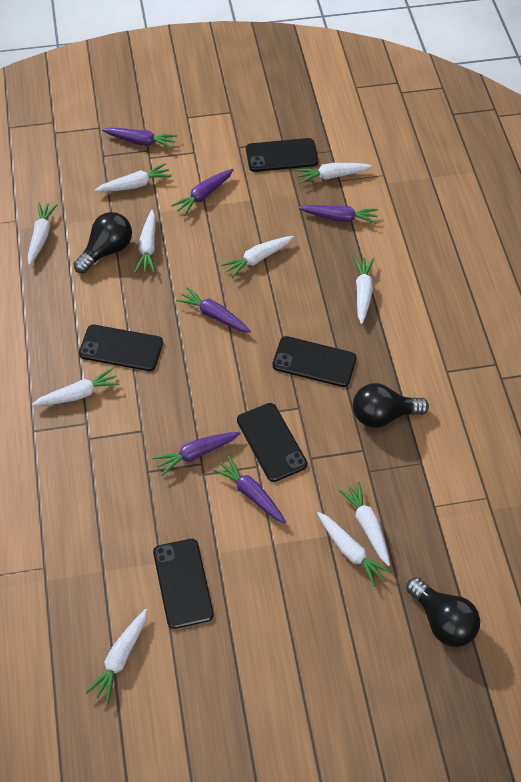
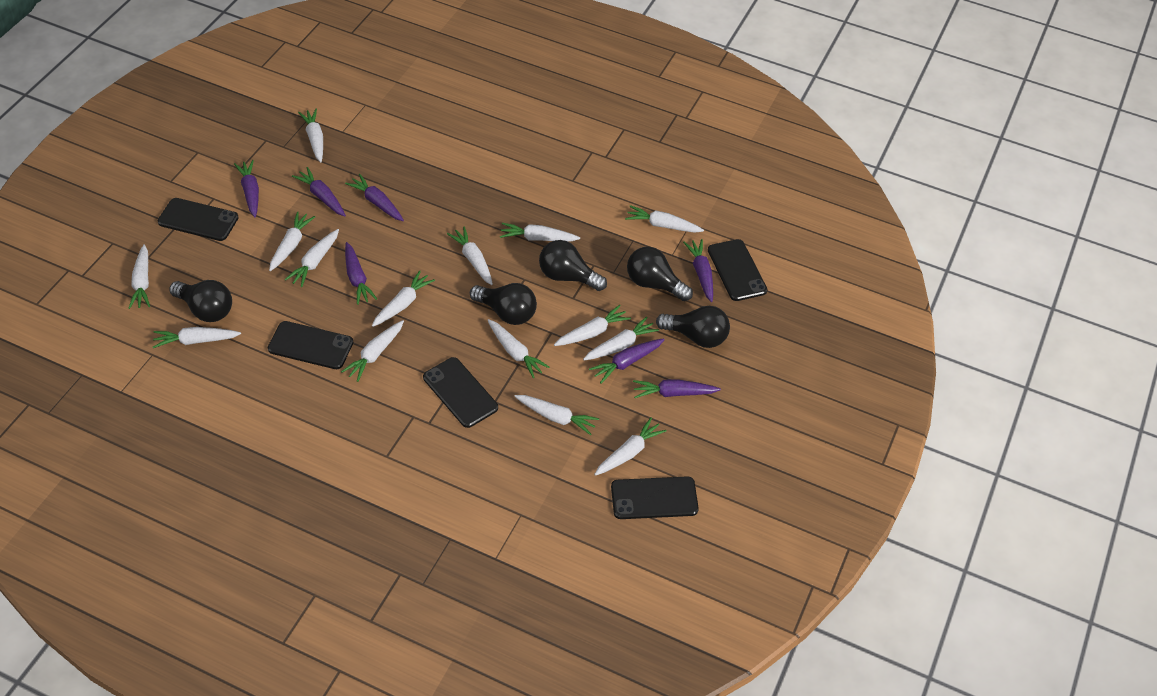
black light bulb: [73,212,132,273] [353,383,429,428] [406,577,480,647] = 3 -> [169,280,232,322] [470,283,537,325] [539,240,607,291] [627,247,693,301] [656,306,730,348] = 5
purple carrot: [102,128,177,149] [153,432,240,476] [171,169,234,216] [176,287,251,333] [213,456,286,523] [299,205,378,224] = 6 -> [234,160,259,217] [292,167,346,216] [345,174,404,221] [345,242,377,305] [589,338,665,384] [633,379,721,398] [683,239,713,302] = 7
white carrot: [27,202,58,266] [32,368,120,406] [86,609,147,703] [95,163,172,192] [135,210,156,273] [221,236,294,278] [296,163,372,184] [317,512,391,587] [339,482,390,566] [354,257,374,324] = 10 -> [128,244,150,309] [153,327,241,348] [269,211,315,271] [284,229,339,287] [298,109,323,162] [341,320,404,382] [372,270,435,327] [447,226,493,285] [487,319,549,378] [500,223,580,241] [514,395,599,435] [554,305,631,346] [583,317,659,360] [594,418,667,476] [625,205,704,233] = 15

